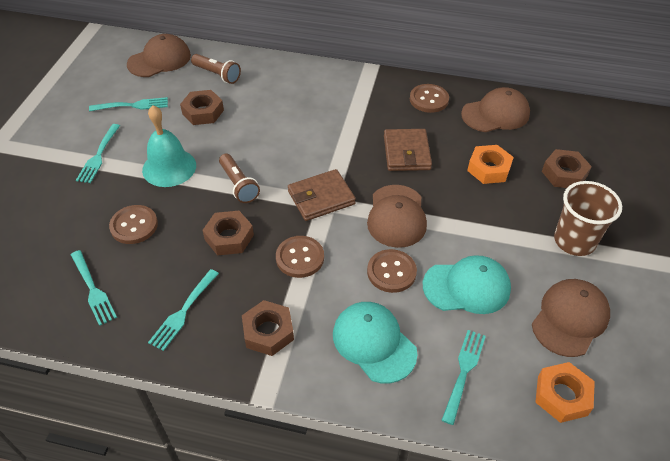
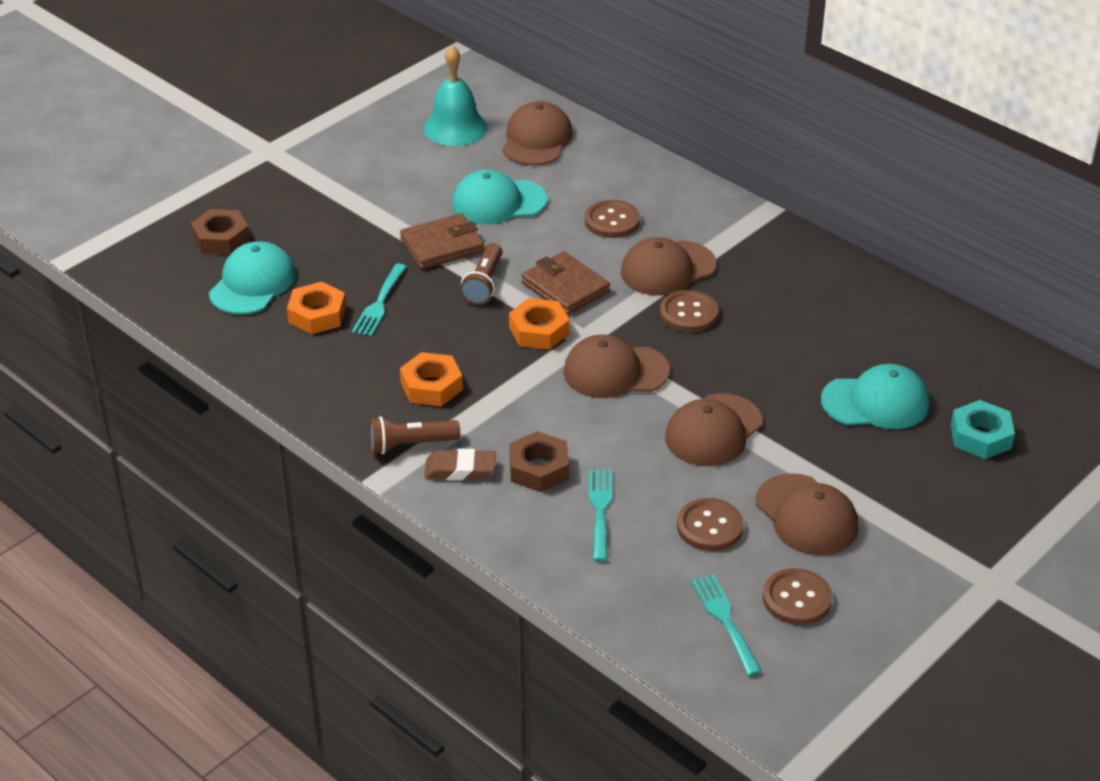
brown cap: [127,34,191,77] [367,185,427,248] [461,87,530,132] [532,279,610,357] = 4 -> [502,101,573,165] [563,334,670,398] [621,237,717,296] [665,393,762,466] [756,473,858,555] = 5
brown cup: [554,181,622,256] = 1 -> none = 0
brown eraser: none = 0 -> [424,449,496,480] = 1
brown nut: [180,90,224,125] [202,211,254,256] [242,300,294,356] [542,149,592,188] = 4 -> [191,209,250,255] [509,431,569,492] = 2
orange nut: [467,145,514,184] [535,362,595,423] = 2 -> [287,282,346,335] [400,352,463,406] [509,298,570,350] = 3
turquoise cap: [333,302,417,383] [423,255,511,314] = 2 -> [209,241,296,315] [452,170,547,224] [821,364,929,429] = 3
turquoise fork: [71,250,117,326] [76,124,120,183] [89,97,168,111] [148,269,219,351] [442,330,486,425] = 5 -> [352,264,407,336] [589,469,612,561] [691,574,762,676] = 3
turquoise nut: none = 0 -> [951,400,1015,459] = 1

